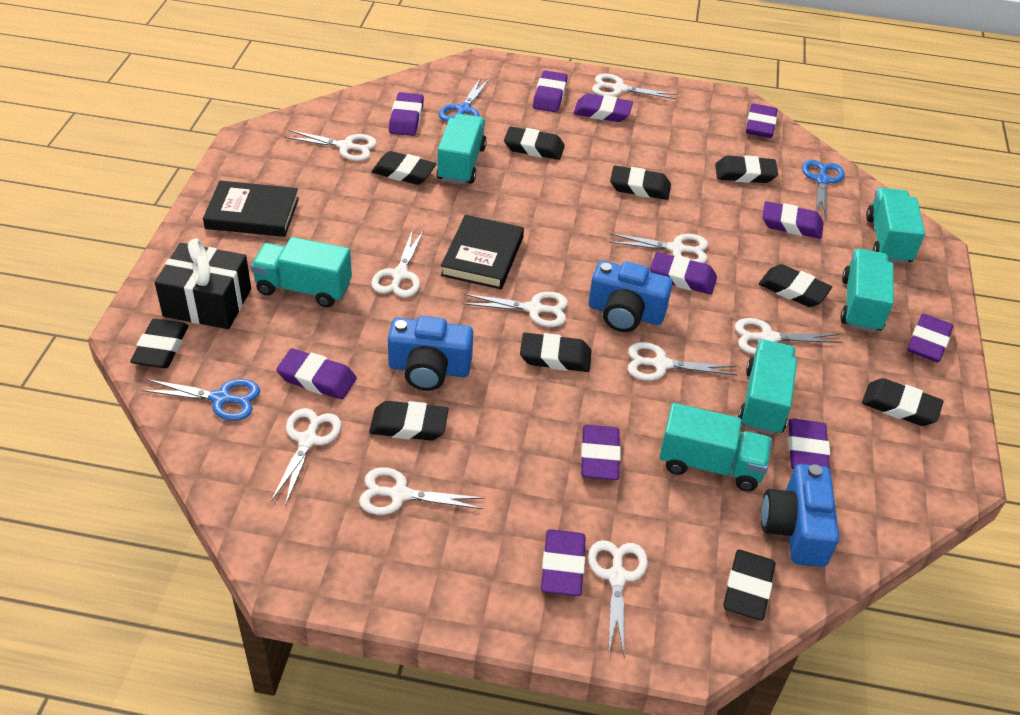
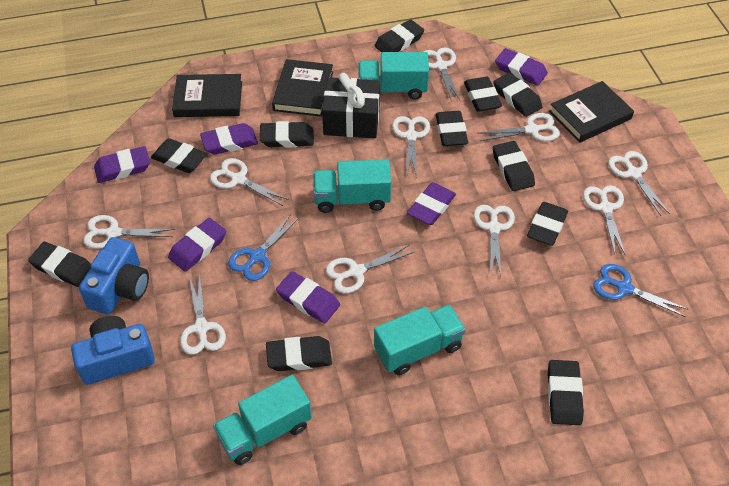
black book: [203,180,299,237] [441,215,524,289] = 2 -> [172,74,242,117] [272,59,333,116] [549,81,634,143] = 3
black eraser: [130,319,189,368] [369,401,449,441] [371,151,436,185] [504,126,565,160] [520,333,592,372] [610,166,671,200] [715,155,778,183] [723,550,775,621] [759,264,832,307] [862,378,944,426] = 10 -> [28,242,91,287] [151,138,207,173] [260,121,314,148] [266,336,332,371] [374,19,424,52] [436,111,468,146] [464,77,502,112] [493,141,535,191] [494,72,542,117] [527,202,568,246] [548,360,584,425] = 11
blue camera: [388,316,473,391] [589,261,673,332] [761,464,839,567] = 3 -> [71,316,155,385] [79,237,149,314] = 2
blue scissors: [142,379,260,421] [439,78,490,122] [802,160,845,217] = 3 -> [228,214,299,281] [593,264,689,317] = 2
purple eraser: [276,348,357,400] [389,92,424,136] [533,70,568,112] [541,529,586,596] [573,93,633,122] [581,425,621,480] [650,252,717,294] [746,104,778,138] [762,201,823,239] [788,419,830,469] [907,314,953,362] = 11 -> [94,146,150,183] [168,218,226,272] [200,123,258,155] [276,271,340,323] [407,182,456,225] [495,48,548,86] = 6
turquoise truck: [251,237,352,307] [437,114,487,185] [659,403,772,491] [738,339,797,435] [840,249,894,333] [866,188,925,264] = 6 -> [213,375,312,465] [313,159,391,213] [358,52,429,100] [374,305,466,375] = 4

